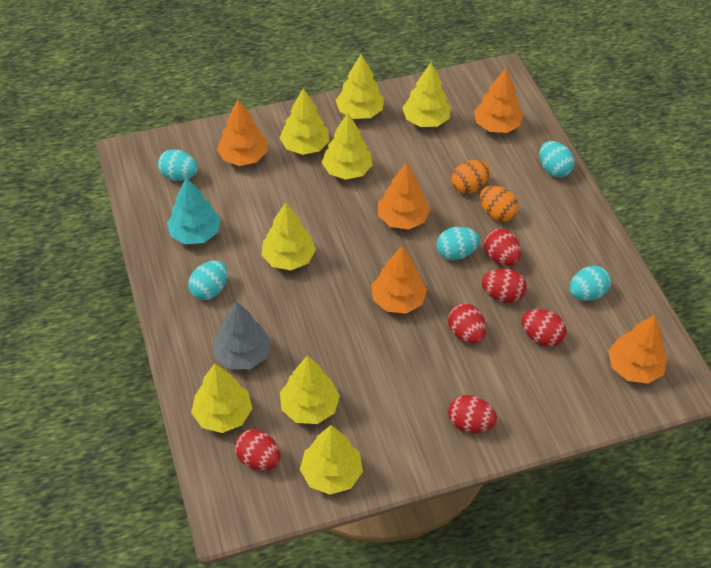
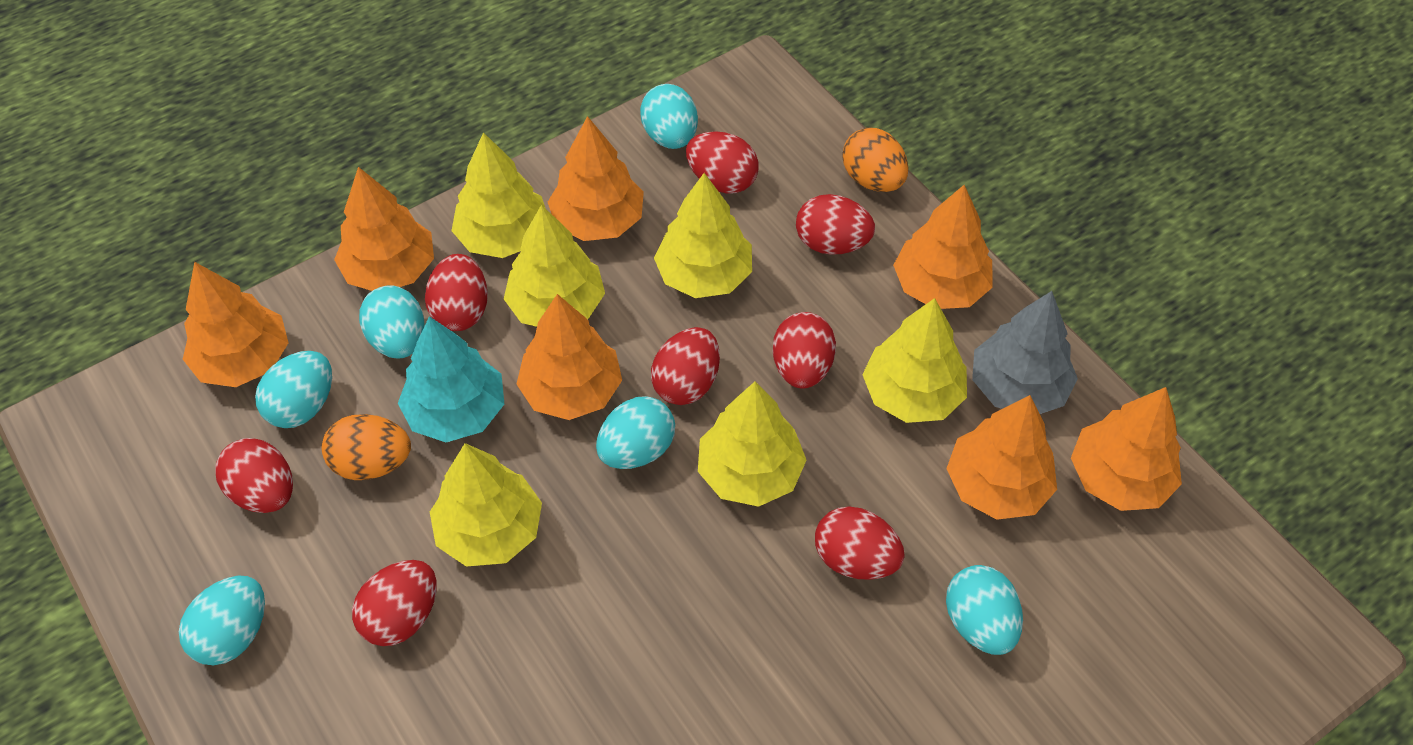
orange tree: [217,100,268,166] [371,246,427,314] [378,162,430,230] [474,68,523,133] [608,315,667,384] = 5 -> [183,262,288,387] [334,167,434,291] [516,294,622,420] [548,116,644,241] [893,185,992,309] [946,395,1057,520] [1071,387,1182,511] = 7
red egg: [235,429,281,471] [448,303,486,344] [448,395,497,433] [481,268,527,303] [484,228,521,266] [521,309,566,347] = 6 -> [215,438,293,513] [352,560,437,646] [425,254,488,331] [651,327,720,405] [686,131,759,194] [773,312,836,389] [796,194,875,255] [815,507,905,580] = 8
turquoise egg: [158,149,198,181] [188,261,228,300] [436,227,480,260] [539,141,575,177] [569,266,611,301] = 5 -> [179,575,265,665] [255,351,332,428] [359,286,425,358] [596,396,675,469] [640,84,698,149] [946,565,1023,655] = 6
yellow tree: [191,364,252,433] [262,202,316,270] [280,89,330,155] [280,355,340,424] [300,425,363,495] [322,113,373,180] [336,54,384,119] [402,63,451,127] = 8 -> [430,443,542,567] [451,132,545,258] [504,205,605,327] [654,173,752,298] [698,381,807,507] [862,298,967,423] = 6

